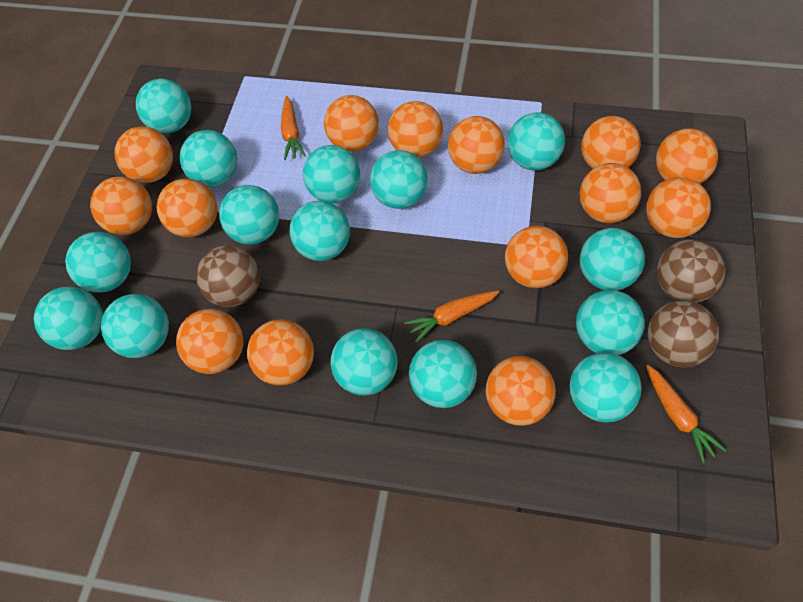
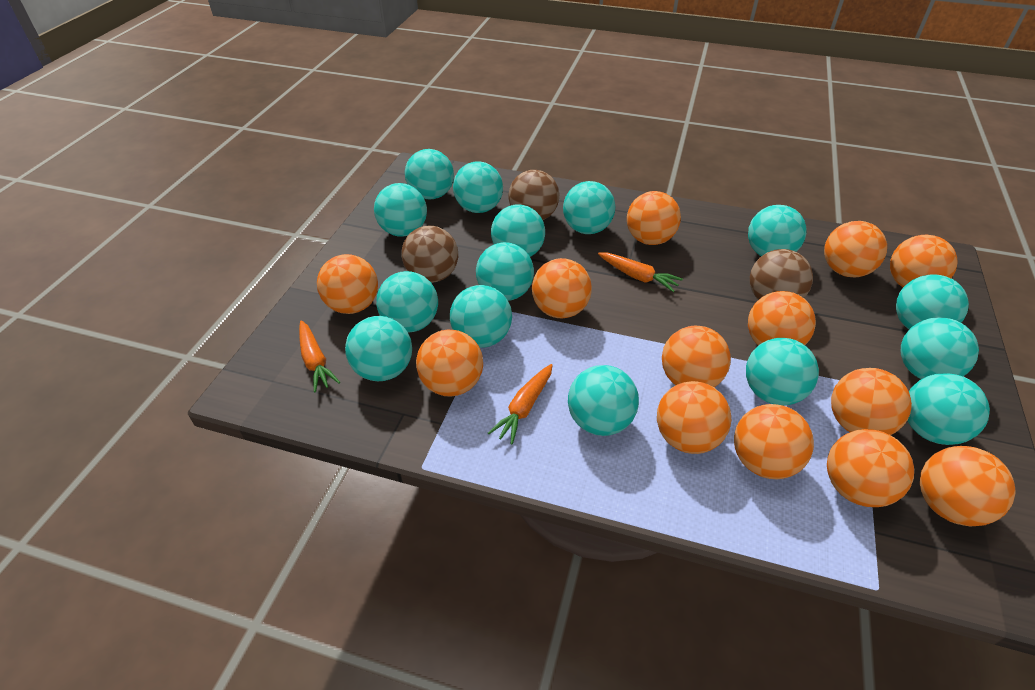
orange ball: [90,176,152,235] [115,127,173,183] [156,178,217,237] [176,309,243,374] [247,319,314,386] [324,95,379,152] [388,101,443,158] [448,116,505,174] [486,356,556,426] [505,226,568,288] [580,163,641,223] [581,116,641,169] [646,177,711,238] [656,128,718,184] = 14 -> [317,254,378,314] [416,330,483,397] [532,258,592,318] [627,191,681,245] [657,381,731,454] [662,326,731,387] [734,404,814,479] [748,291,816,346] [824,221,887,277] [827,429,914,507] [831,368,912,435] [890,235,958,287] [920,446,1015,526] = 13

